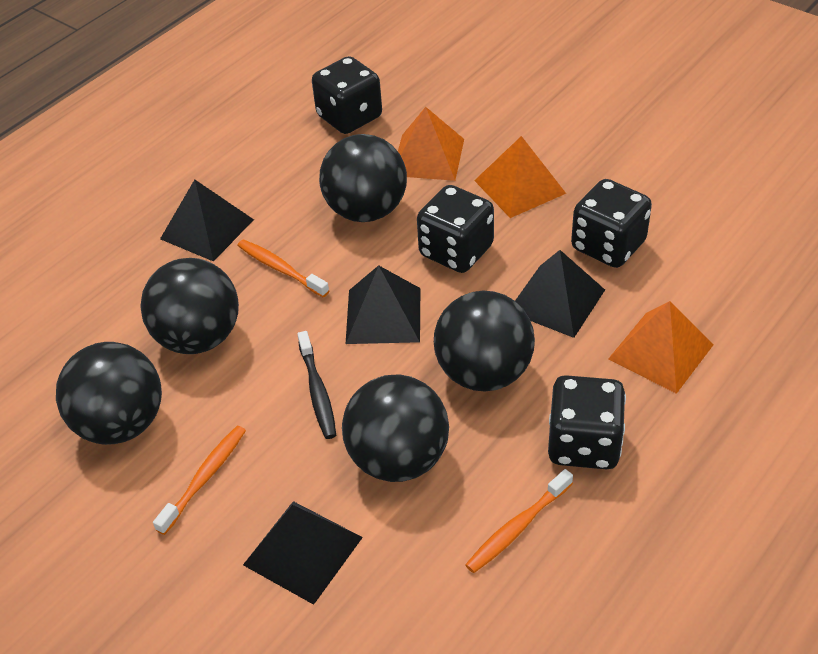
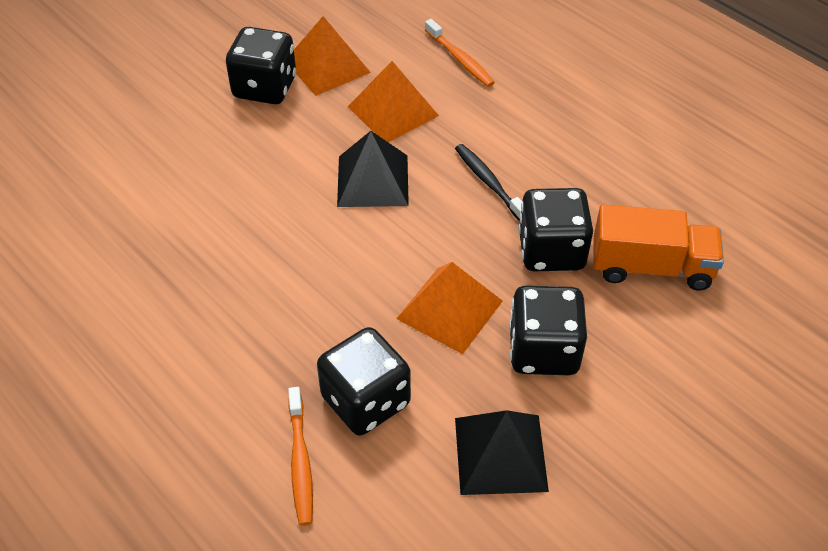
black ball: [56,342,162,445] [140,258,239,354] [319,134,407,222] [342,375,449,482] [434,291,535,391] = 5 -> none = 0
black pyramid: [160,180,254,262] [243,501,363,605] [346,265,420,344] [515,250,605,338] = 4 -> [337,131,409,207] [455,410,549,495] = 2
orange toothbrush: [153,426,246,535] [237,239,329,297] [465,469,573,573] = 3 -> [288,387,313,526] [425,19,495,87] = 2
orange truck: none = 0 -> [594,205,724,290] = 1

